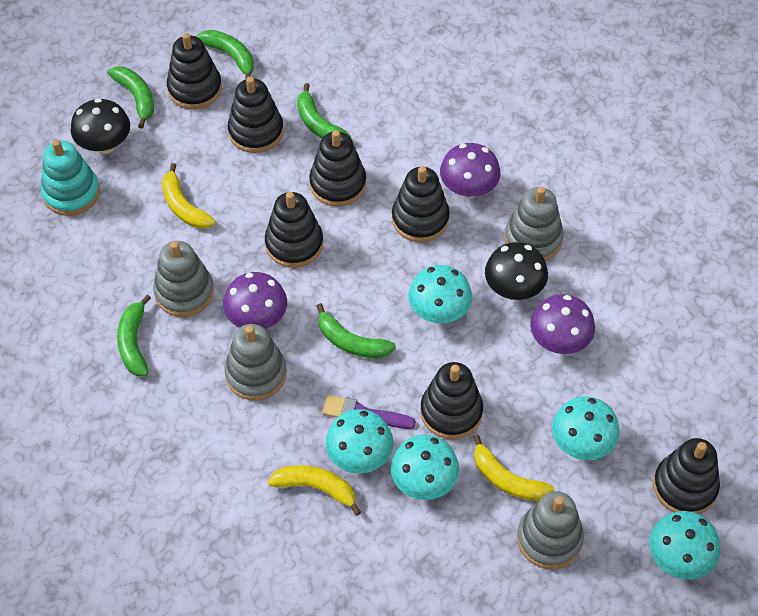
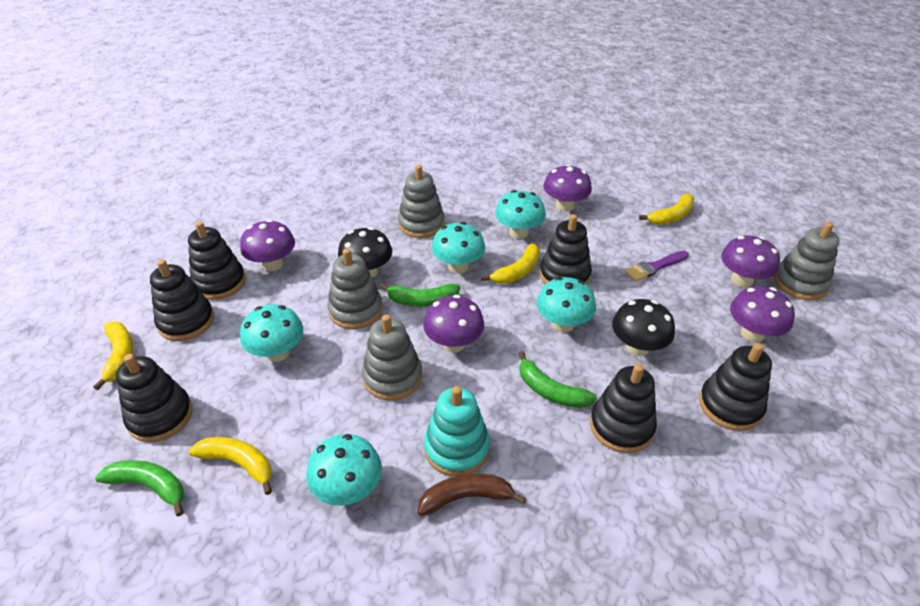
black stacking toy: [167,33,222,109] [228,77,284,153] [265,192,323,268] [309,130,366,207] [392,166,450,242] [420,362,483,439] [653,438,720,514] = 7 -> [116,354,193,442] [150,259,214,341] [188,221,246,300] [540,214,592,284] [590,364,657,453] [699,343,772,431] = 6
brown banana: none = 0 -> [418,474,526,516] = 1
green banana: [107,66,154,129] [117,295,151,376] [196,30,254,79] [297,83,351,139] [317,303,396,358] = 5 -> [95,460,184,516] [380,283,460,307] [519,351,597,408] = 3
purple mushroom: [223,272,287,329] [440,143,501,199] [530,294,595,354] = 3 -> [240,219,295,271] [423,295,484,352] [543,164,592,212] [721,236,780,287] [730,286,795,342] = 5
yellow banana: [162,163,216,229] [268,465,361,516] [473,434,554,501] = 3 -> [93,322,133,390] [189,437,272,495] [481,243,540,284] [639,193,694,225] = 4

